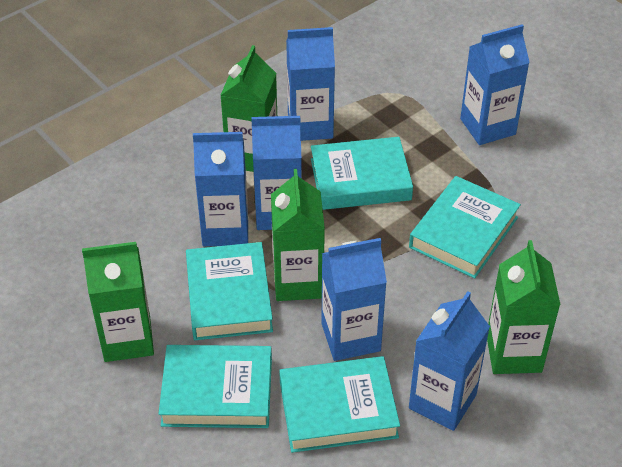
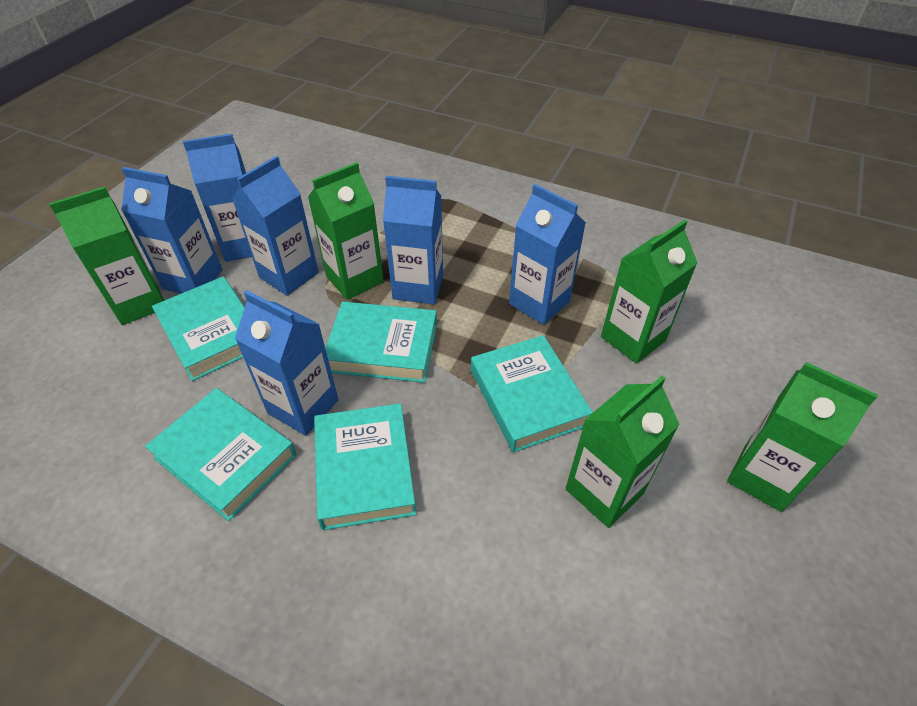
green carton: [82,242,154,362] [220,45,277,172] [271,169,325,301] [487,240,561,374] = 4 -> [49,186,164,325] [308,162,384,300] [566,376,680,528] [601,220,698,364] [727,362,878,512] = 5

